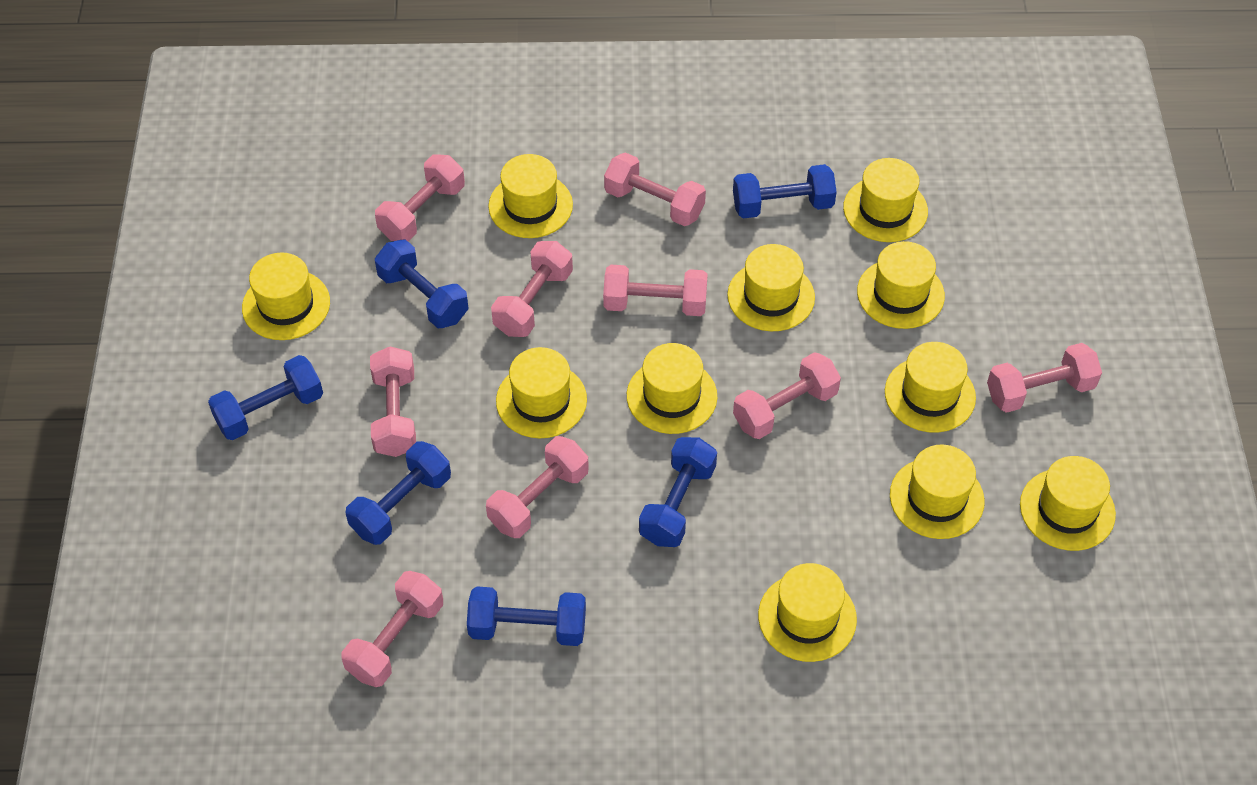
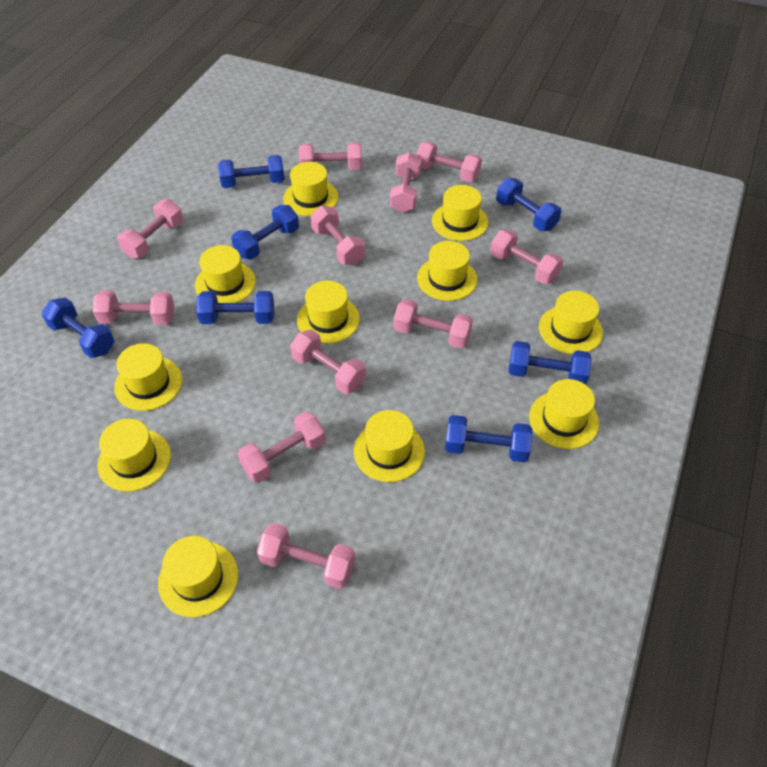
blue dumbbell: [208,355,323,440] [345,441,451,545] [375,239,469,328] [467,586,586,646] [639,437,717,547] [733,164,837,219] = 6 -> [42,297,114,358] [196,291,274,324] [218,155,285,188] [231,205,299,260] [445,415,533,462] [496,178,561,231] [508,341,592,385] = 7
pink dumbbell: [341,571,443,687] [370,347,416,457] [375,154,465,241] [486,436,589,538] [491,241,573,337] [603,265,708,316] [604,152,706,226] [733,352,841,439] [987,343,1102,413] = 9 -> [92,290,174,325] [117,199,183,258] [238,412,326,483] [257,523,355,589] [290,330,366,394] [299,143,362,170] [310,206,365,265] [390,152,422,213] [394,299,473,349] [416,141,482,182] [490,229,563,284] = 11

